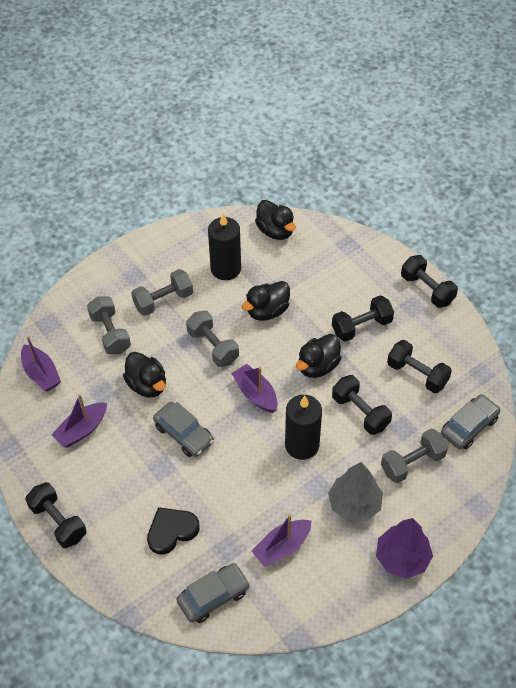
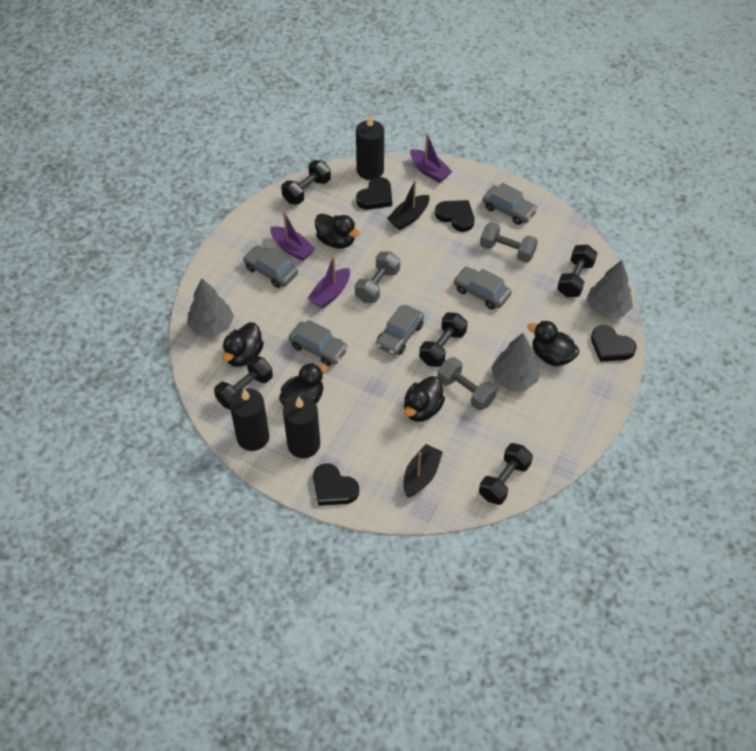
black boat: none = 0 -> [387,180,429,230] [403,444,443,497] = 2
black candle: [208,213,241,280] [285,395,322,460] = 2 -> [230,388,269,451] [283,396,320,458] [356,115,384,180] = 3
black duck: [123,352,166,397] [242,281,290,321] [255,200,296,240] [296,334,341,378] = 4 -> [222,323,264,367] [279,363,328,405] [315,213,360,249] [404,376,445,422] [528,321,579,366] = 5
black heart: [147,507,200,555] = 1 -> [313,463,359,506] [356,177,392,210] [435,200,474,232] [591,325,637,362] = 4
grey car: [153,402,214,457] [176,563,250,623] [441,394,500,449] = 3 -> [243,245,298,288] [289,320,348,366] [376,305,424,356] [454,266,512,309] [483,183,538,225] = 5
grey dumbbell: [87,296,131,354] [132,269,193,316] [186,311,239,367] [381,429,448,483] = 4 -> [355,251,400,303] [437,357,497,410] [480,222,538,263] = 3
grey tree: [328,462,383,521] = 1 -> [187,278,234,336] [491,333,539,390] [586,260,633,318] = 3
purple boat: [21,336,61,392] [51,394,107,447] [231,364,278,413] [252,515,311,567] = 4 -> [270,212,315,261] [308,256,350,308] [410,133,452,183] = 3
purple tree: [376,518,433,579] = 1 -> none = 0

